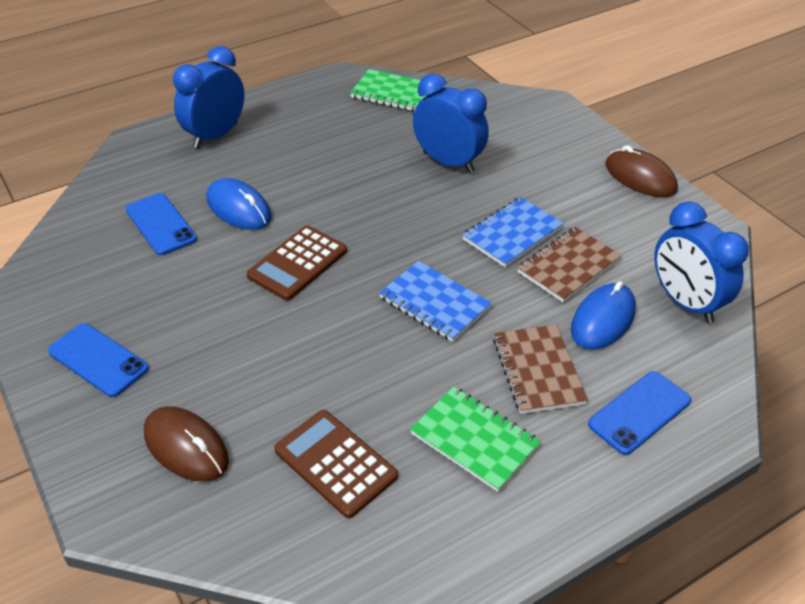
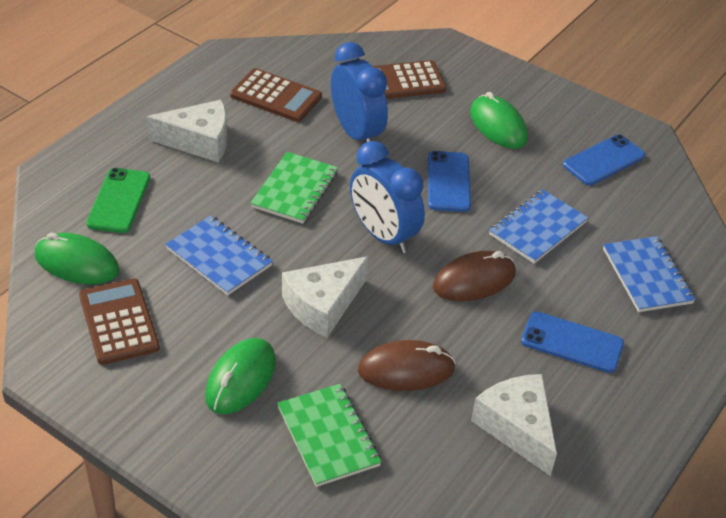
blue clock: [173,46,244,148] [413,73,489,173] [654,202,749,323] = 3 -> [331,42,388,143] [350,141,425,253] = 2
blue mouse: [207,178,272,230] [571,281,636,350] = 2 -> none = 0
blue notebook: [379,261,492,342] [462,197,564,267] = 2 -> [165,216,273,296] [489,190,588,264] [603,236,696,312] = 3
brown calculator: [247,226,347,301] [274,410,398,518] = 2 -> [79,278,160,365] [230,68,322,122] [372,60,446,99] = 3
brown notebook: [493,325,588,414] [517,227,622,302] = 2 -> none = 0
green mouse: none = 0 -> [35,233,119,284] [205,338,276,414] [470,92,528,149] = 3
green phone: none = 0 -> [86,168,150,233] = 1
white cheese: none = 0 -> [147,99,227,163] [282,256,368,338] [471,374,557,476] = 3

